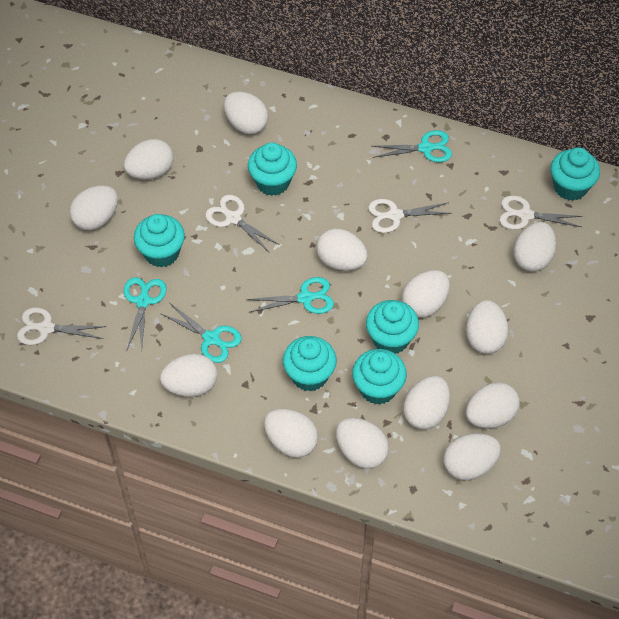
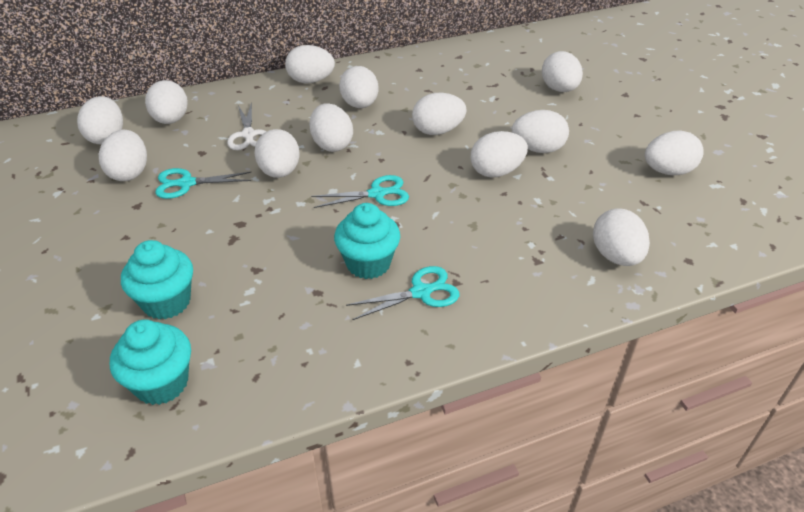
turquoise cupcake: [134,214,185,268] [248,143,297,196] [283,336,337,391] [352,349,407,404] [366,300,419,353] [551,147,600,201] = 6 -> [110,319,191,405] [121,240,193,319] [334,203,400,279] = 3
turquoise scissors: [124,277,167,350] [160,303,242,363] [247,277,334,314] [372,130,452,162] = 4 -> [155,168,252,199] [311,175,409,208] [346,266,460,320] = 3
white scissors: [17,307,106,345] [205,195,279,253] [368,199,451,233] [499,195,583,230] = 4 -> [227,102,267,150] = 1

